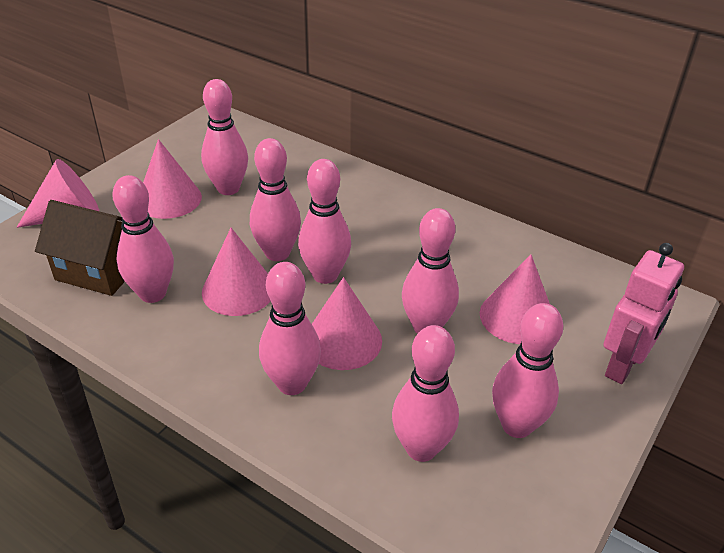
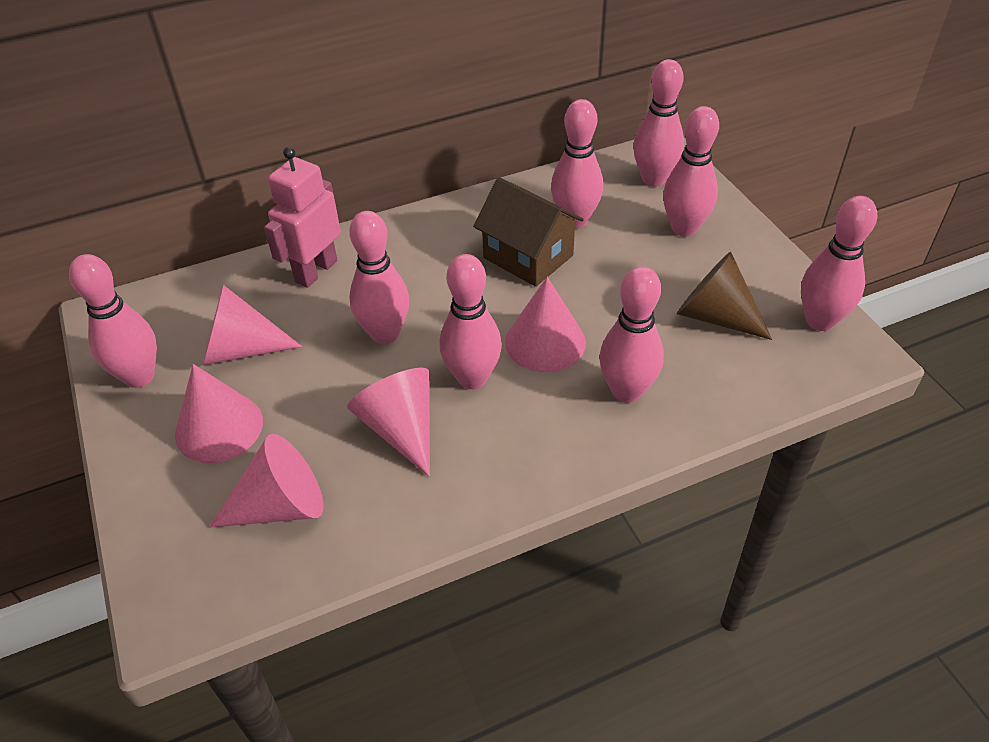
brown cone: none = 0 -> [677,252,772,340] = 1

